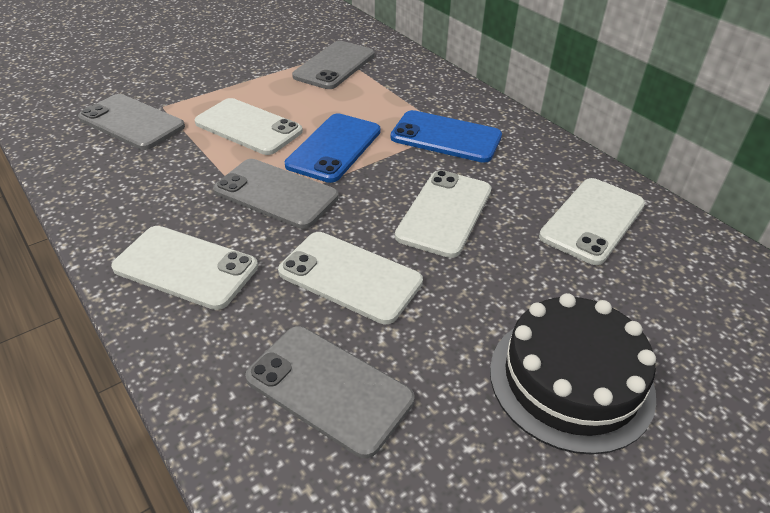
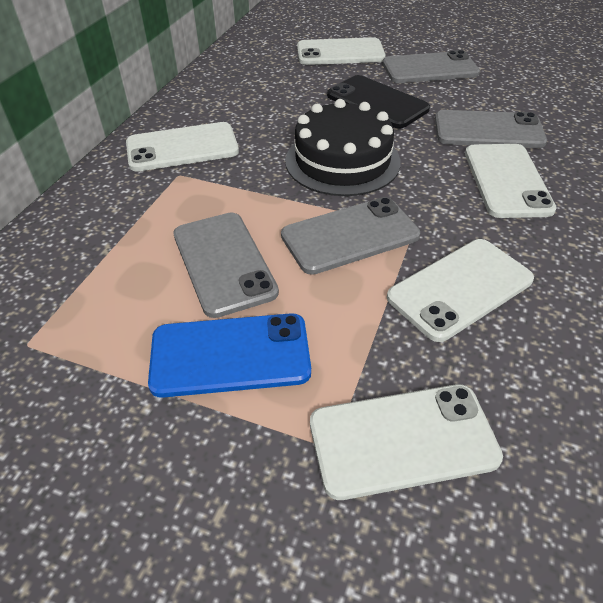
black phone: none = 0 -> [327,75,430,129] = 1
blue phone: [285,113,381,183] [391,110,502,163] = 2 -> [148,313,311,398] = 1

